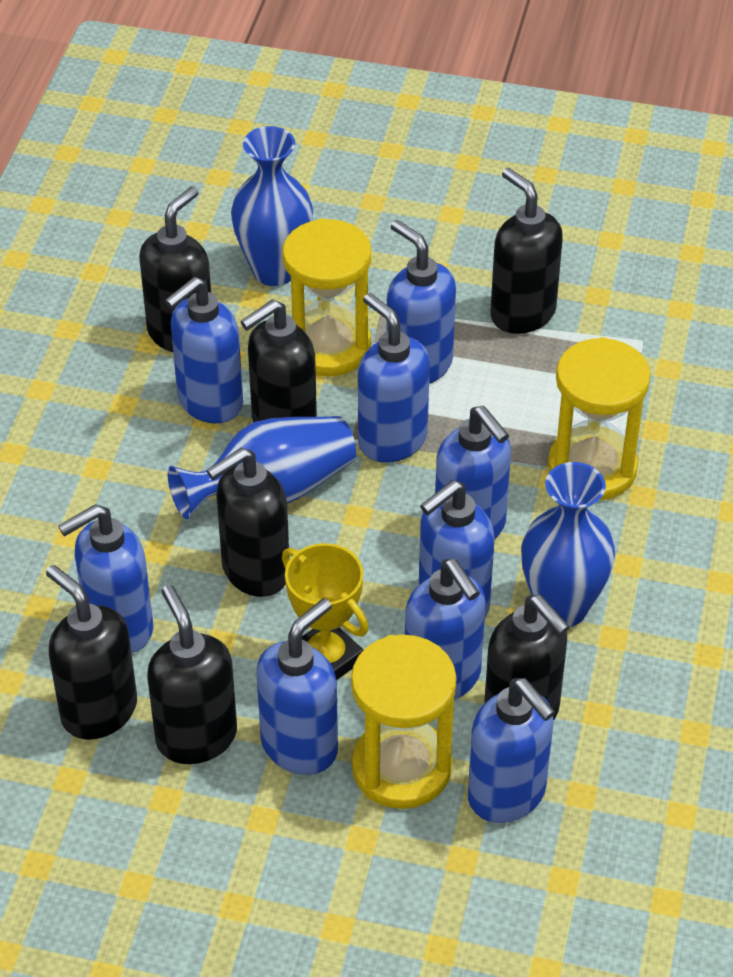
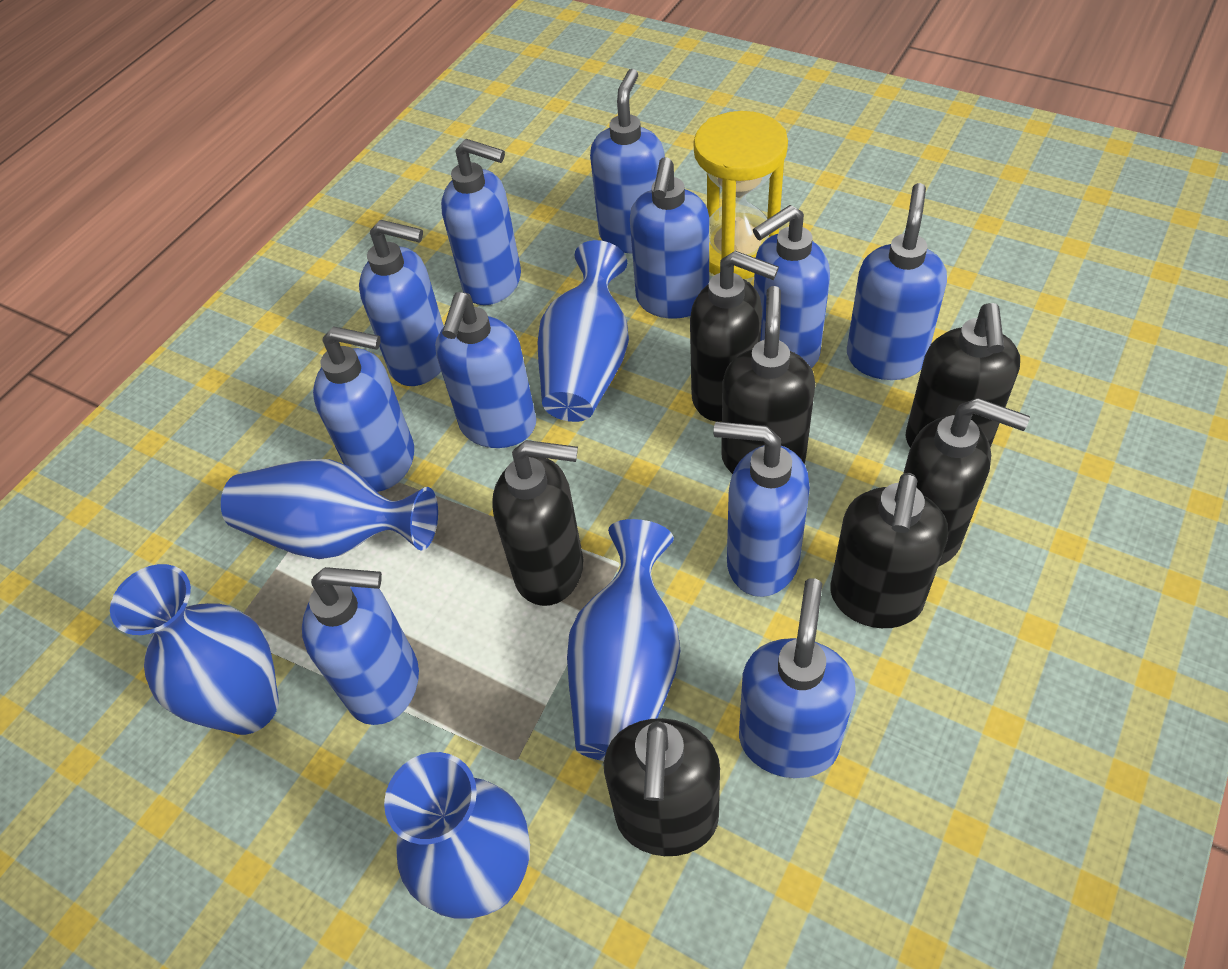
blue soap dispenser: [58,504,153,653] [165,277,243,424] [257,598,338,775] [358,293,430,463] [387,220,456,384] [405,559,486,700] [419,480,495,617] [435,406,511,539] [468,678,555,823] = 9 -> [302,567,419,725] [313,326,414,492] [359,220,444,386] [435,292,537,448] [441,139,521,305] [590,69,665,253] [630,157,709,319] [714,422,810,597] [739,578,856,778] [753,205,830,368] [847,183,947,380] = 11
blue vase: [168,416,356,519] [231,126,313,286] [521,462,615,627] = 3 -> [110,564,278,735] [221,459,438,559] [384,752,530,919] [538,240,629,422] [567,519,680,761] = 5
yellow hourglass: [283,218,371,376] [351,635,457,809] [548,337,651,500] = 3 -> [694,111,788,279] = 1
yellow trophy: [282,543,369,680] = 1 -> none = 0

